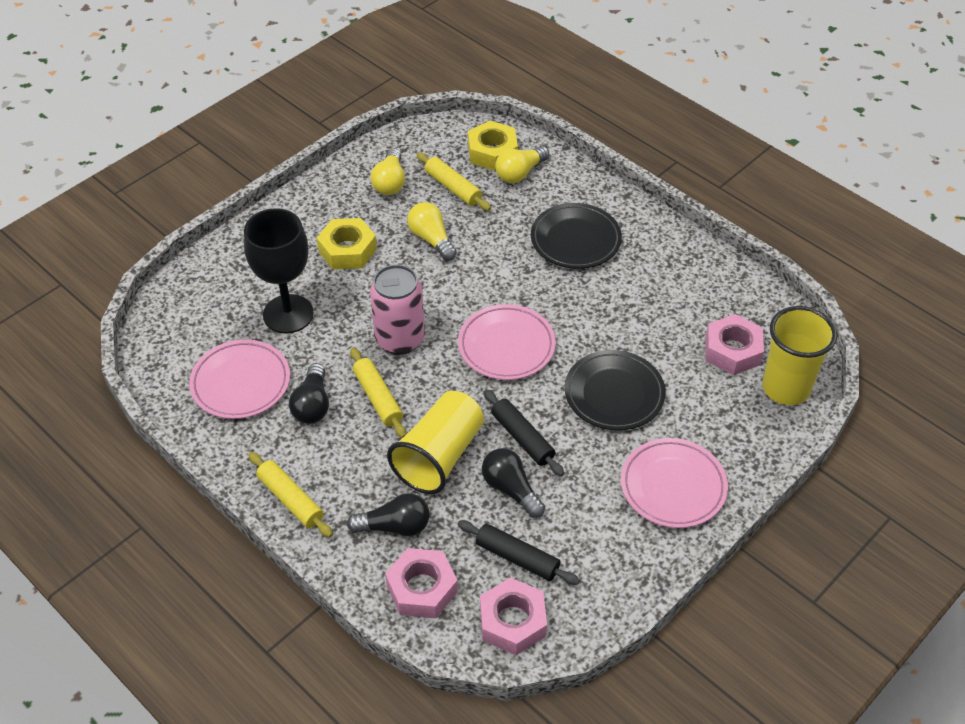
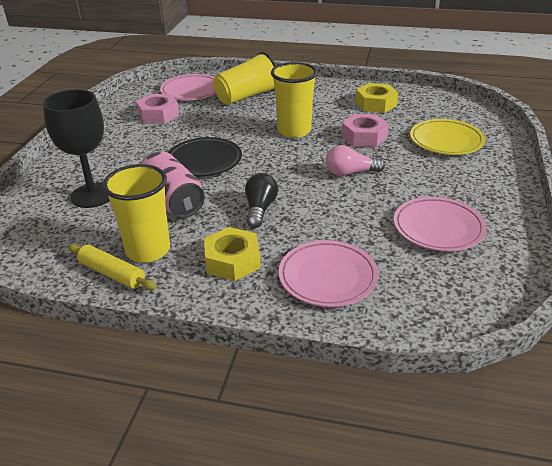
black light bulb: [289,363,329,424] [347,493,430,536] [482,448,545,518] = 3 -> [245,173,278,228] = 1
black plate: [531,203,622,269] [565,350,665,431] = 2 -> [168,137,242,176] = 1
black rolling pin: [458,520,580,585] [484,389,564,476] = 2 -> none = 0
pink light bulb: none = 0 -> [326,145,385,176] = 1
pink nut: [385,548,458,618] [480,578,547,655] [706,314,764,375] = 3 -> [136,94,179,124] [342,114,389,147] = 2
yellow cup: [387,391,484,494] [762,306,837,405] = 2 -> [102,164,170,263] [213,52,276,105] [271,62,318,138] = 3
yellow light bulb: [371,148,405,195] [407,202,457,261] [495,146,549,183] = 3 -> none = 0
yellow plate: none = 0 -> [410,119,485,155] = 1
yellow rolling pin: [248,452,333,537] [350,348,406,438] [417,153,491,211] = 3 -> [68,244,157,290] = 1

